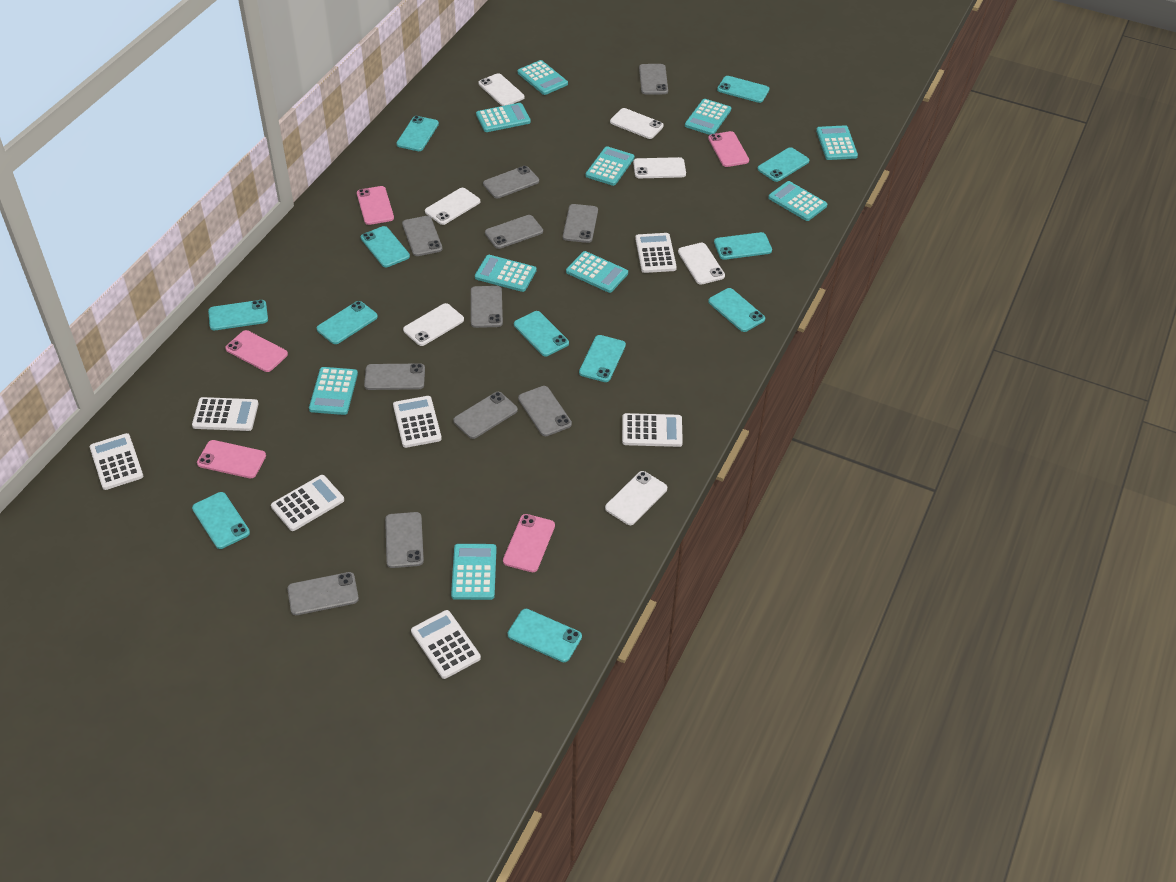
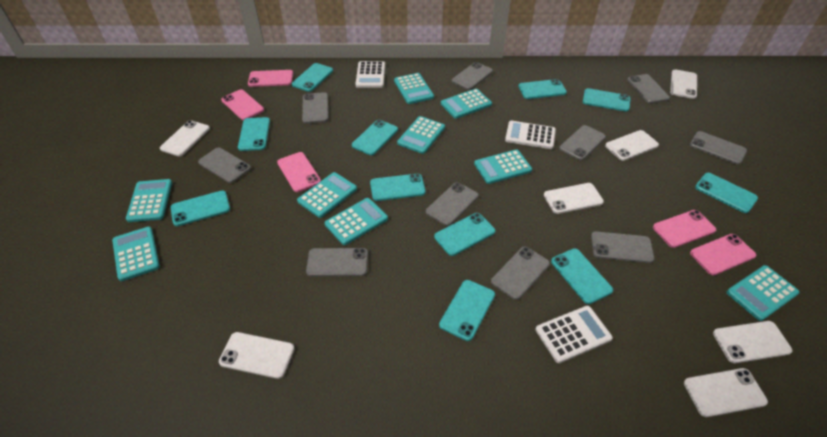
grey phone: [287,572,359,615] [364,363,425,390] [385,512,424,568] [402,216,442,256] [453,392,518,439] [471,286,503,328] [483,166,539,198] [485,215,543,249] [518,386,572,436] [563,204,598,243] [639,64,668,94] = 11 -> [198,147,251,183] [302,92,329,123] [306,248,368,277] [426,182,479,226] [452,62,493,90] [491,247,550,300] [559,125,606,160] [591,231,654,263] [627,74,670,104] [690,131,747,165] = 10
turquoise calculator: [309,367,358,415] [451,544,497,600] [475,255,536,292] [476,103,531,132] [518,60,568,95] [566,251,628,293] [586,146,634,186] [685,99,731,135] [768,181,827,221] [816,125,858,160] = 10 -> [112,227,160,281] [126,179,172,222] [297,172,357,218] [325,198,388,245] [394,73,434,104] [397,116,445,154] [441,88,492,119] [474,149,532,184] [727,265,800,321] = 9
turquoise phone: [192,492,250,549] [208,300,268,330] [317,301,378,344] [361,226,410,267] [396,116,439,151] [508,609,582,662] [514,311,569,356] [579,335,626,382] [708,288,765,332] [714,232,772,260] [717,76,769,103] [758,147,809,182] = 12 -> [170,190,230,226] [238,117,270,151] [292,63,333,92] [352,120,398,155] [370,174,426,201] [434,213,495,256] [439,280,495,341] [518,79,567,99] [551,248,613,304] [583,88,631,112] [695,173,758,213] = 11
white calculator: [90,433,143,490] [192,397,259,431] [271,475,344,531] [393,396,442,448] [411,610,481,679] [622,413,683,447] [635,233,677,273] = 7 -> [356,61,385,88] [505,121,556,149] [536,306,613,363] = 3

